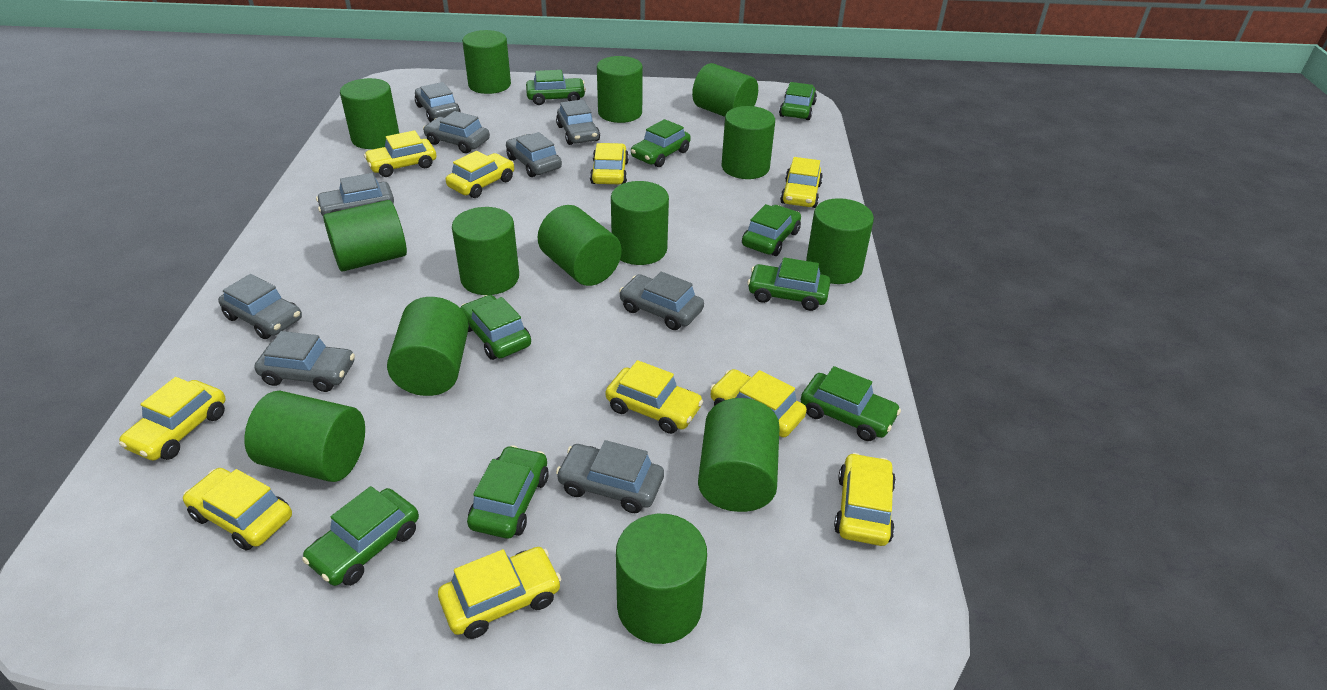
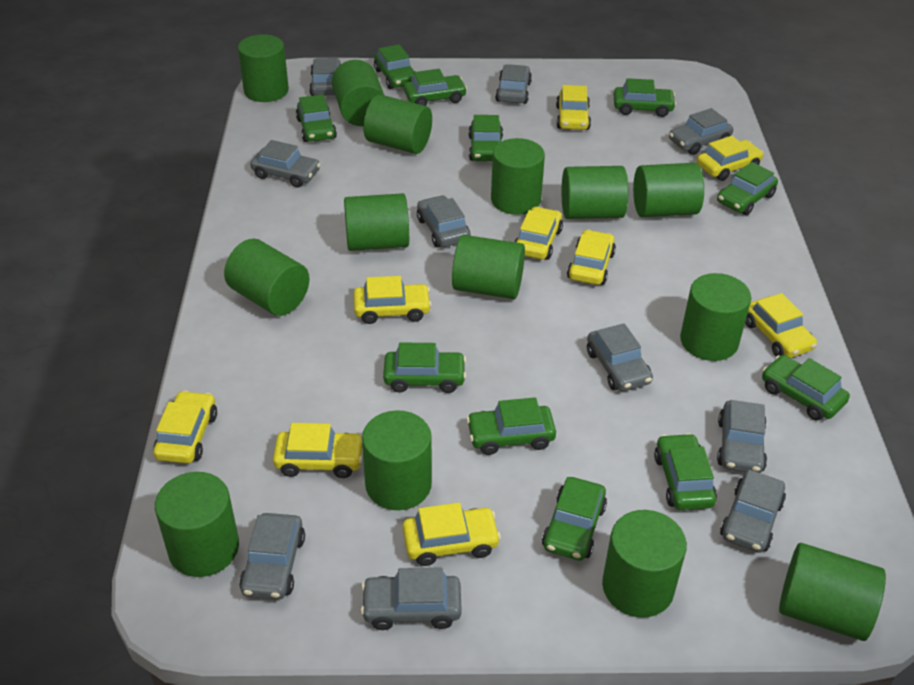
green car: [302,486,419,586] [460,295,531,360] [467,445,549,538] [526,70,586,105] [631,119,691,167] [742,204,801,256] [747,257,830,311] [779,82,817,120] [801,366,901,441] = 9 -> [296,95,337,142] [374,44,416,89] [383,342,466,393] [404,69,467,106] [466,397,556,455] [469,115,503,161] [542,477,607,561] [614,78,676,117] [654,433,717,510] [717,162,778,215] [762,355,850,421] = 11
grey car: [218,274,302,339] [254,331,355,392] [316,173,394,216] [415,82,460,122] [423,111,490,153] [506,132,562,177] [556,99,600,145] [556,440,664,513] [619,272,704,330] = 9 -> [239,513,305,600] [250,140,321,188] [309,58,341,96] [361,567,462,630] [417,195,470,247] [495,64,532,104] [587,323,653,391] [669,108,733,155] [717,400,767,473] [720,470,786,553] = 10
yellow car: [119,377,226,461] [183,468,292,550] [364,130,436,177] [438,547,561,639] [446,151,514,198] [590,143,629,184] [605,360,703,434] [710,369,807,437] [780,157,823,208] [834,453,896,546] = 10 -> [153,390,217,464] [273,423,362,478] [353,276,432,324] [402,503,501,566] [514,207,563,260] [556,85,591,130] [567,230,616,285] [697,136,764,181] [745,293,817,358] = 9

